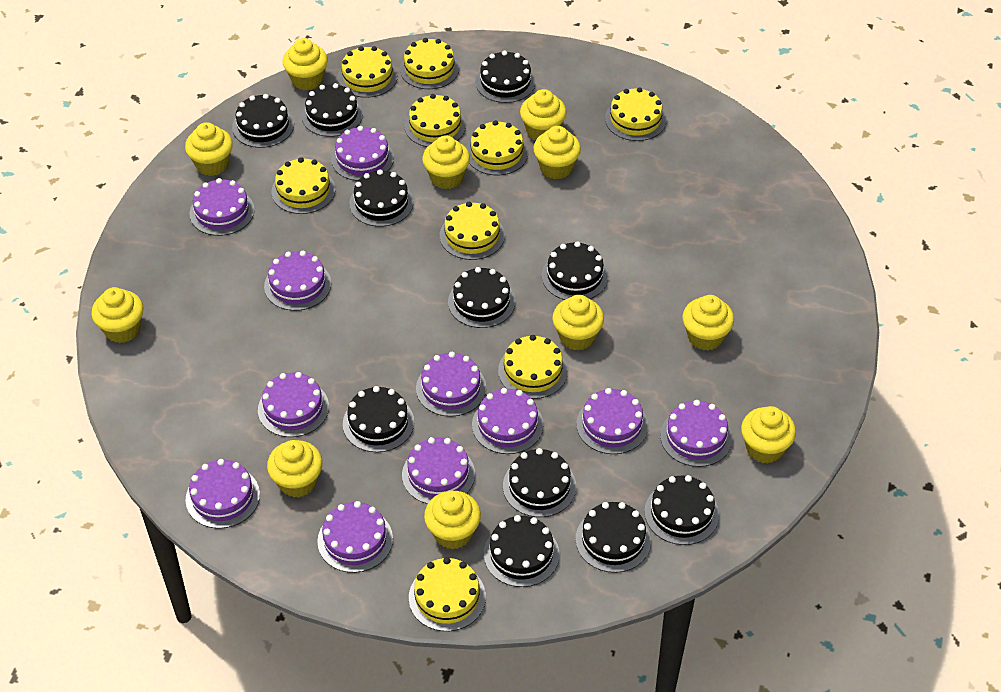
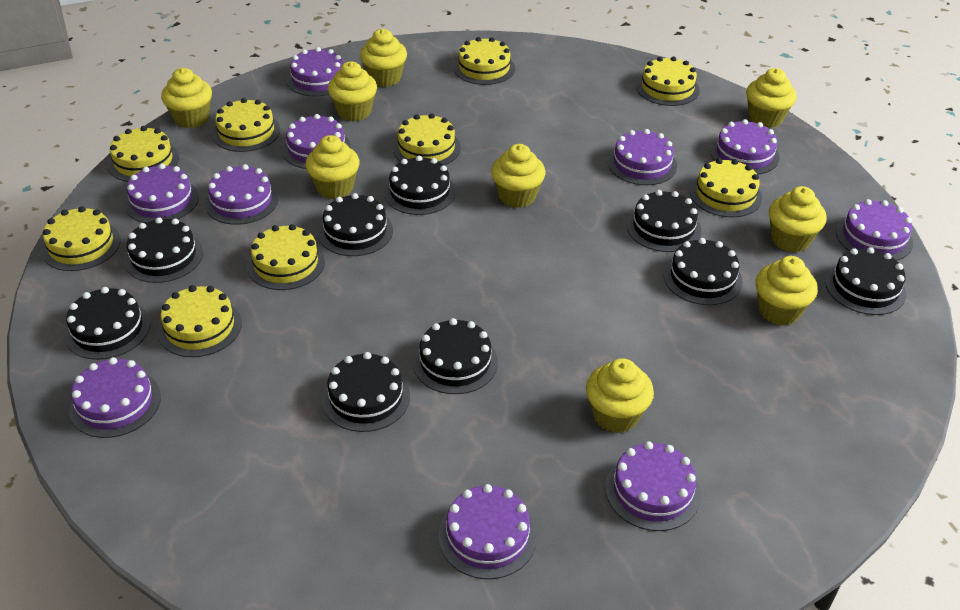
black cake: [232,94,294,148] [302,83,363,137] [343,386,414,452] [349,169,414,227] [448,267,515,328] [475,51,536,103] [484,515,559,587] [503,448,576,517] [542,241,608,300] [576,502,651,573] [645,475,719,545] = 11 -> [65,287,150,360] [124,217,203,283] [318,193,393,256] [322,352,410,432] [384,156,456,215] [413,318,498,394] [627,190,701,252] [664,238,743,305] [825,247,907,315] = 9
purple cake: [185,459,260,529] [190,178,254,236] [258,372,329,437] [264,251,331,311] [317,501,393,573] [331,126,394,181] [402,437,475,504] [416,352,486,417] [472,388,544,454] [576,388,648,454] [660,400,732,467] = 11 -> [69,357,161,438] [125,164,199,223] [205,164,278,225] [282,114,351,169] [287,47,343,96] [439,484,537,579] [605,441,701,531] [608,129,677,185] [710,119,780,175] [836,199,913,260] = 10
yellow cupcake: [92,287,143,343] [185,122,233,176] [267,440,323,498] [283,38,328,91] [422,135,470,189] [424,491,481,550] [520,89,567,141] [533,126,581,179] [552,295,604,351] [682,295,734,351] [741,406,796,464] = 11 -> [161,68,212,128] [305,135,359,199] [328,61,377,121] [360,29,407,87] [491,144,545,208] [586,358,654,433] [746,68,796,128] [756,256,818,325] [769,186,827,252] = 9

